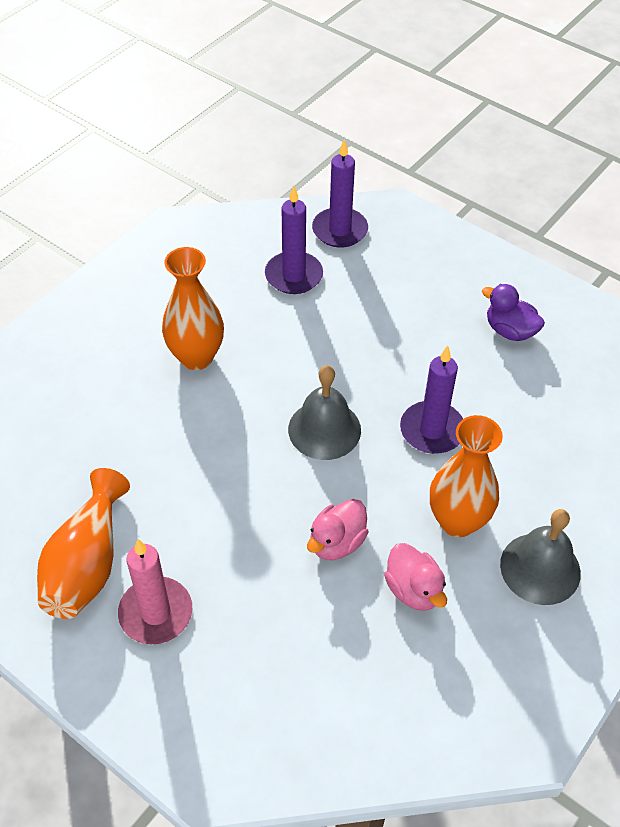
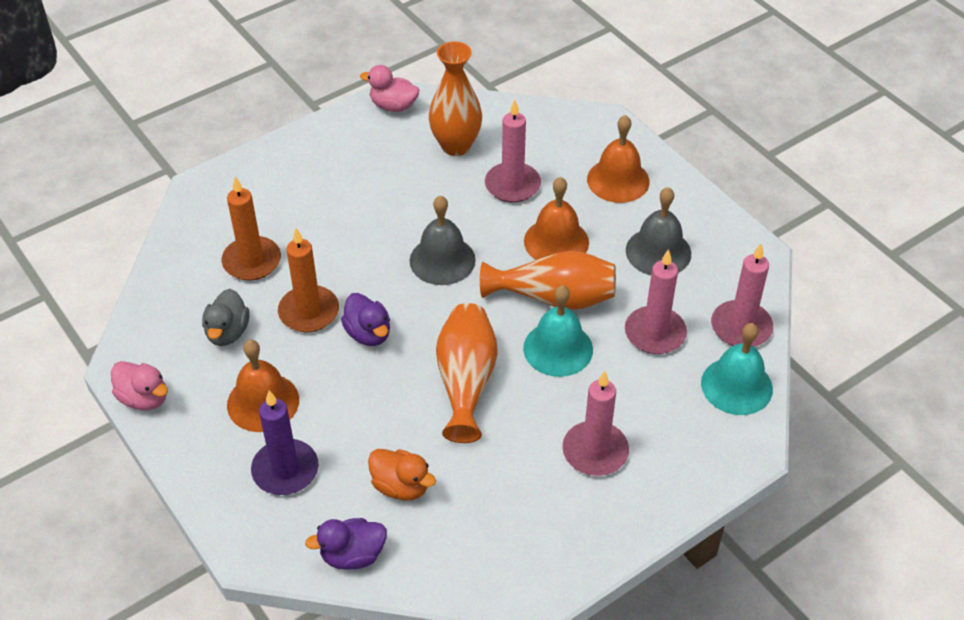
grey duck: none = 0 -> [202,289,250,346] = 1
orange bell: none = 0 -> [227,340,299,432] [524,177,589,260] [587,115,650,203] = 3
orange candle: none = 0 -> [222,176,281,281] [278,228,339,332] = 2
orange duck: none = 0 -> [368,449,436,500] = 1
pink candle: [118,539,192,644] = 1 -> [485,100,541,203] [562,371,629,476] [625,249,687,354] [711,244,773,347] = 4
purple candle: [265,186,323,294] [312,140,368,247] [400,345,463,454] = 3 -> [251,390,319,495] = 1
purple duck: [482,284,545,341] = 1 -> [305,518,387,570] [341,293,390,346] = 2
turquoise bell: none = 0 -> [523,285,593,377] [701,323,773,415] = 2

